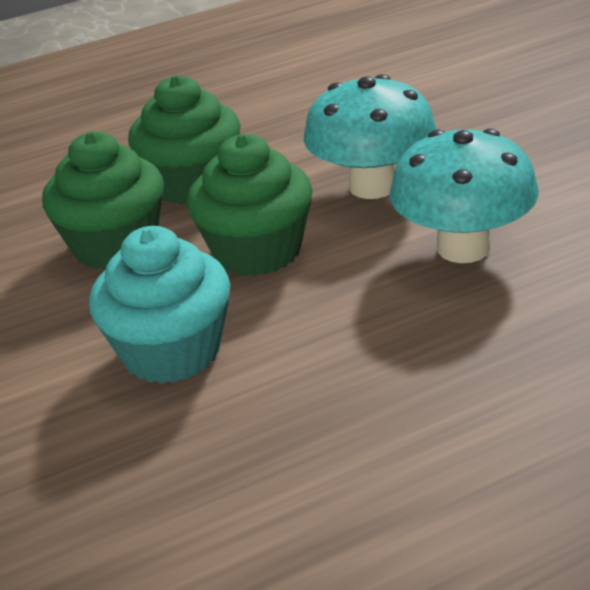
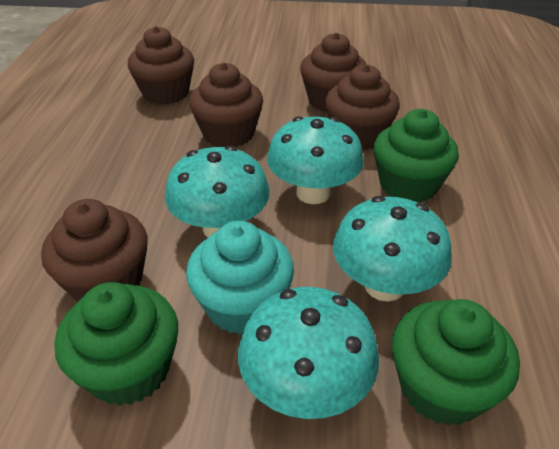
brown cupcake: none = 0 -> [41,199,148,302] [127,26,194,105] [189,63,263,147] [300,33,366,112] [325,64,400,150] = 5
turquoise mushroom: [304,74,436,199] [389,128,539,263] = 2 -> [165,146,270,237] [238,287,379,419] [267,116,364,204] [333,196,452,301] = 4

